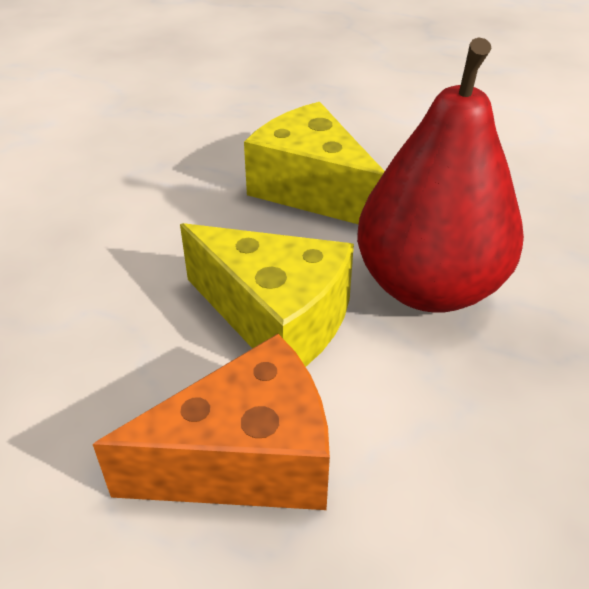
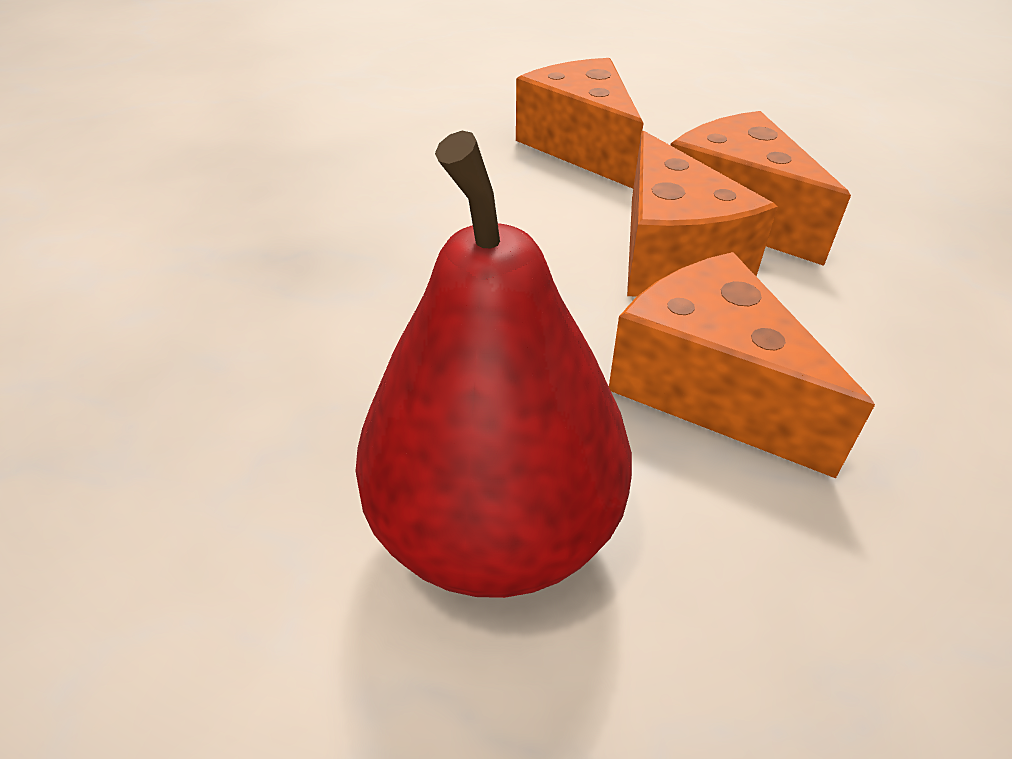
orange cheese: [93,334,330,510] = 1 -> [516,58,643,189] [609,252,875,478] [627,131,778,297] [671,111,851,266] = 4
yellow cheese: [180,223,354,367] [244,102,385,224] = 2 -> none = 0

